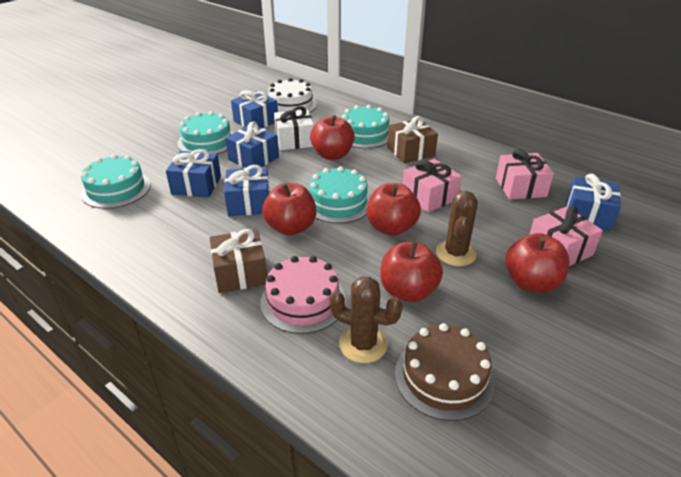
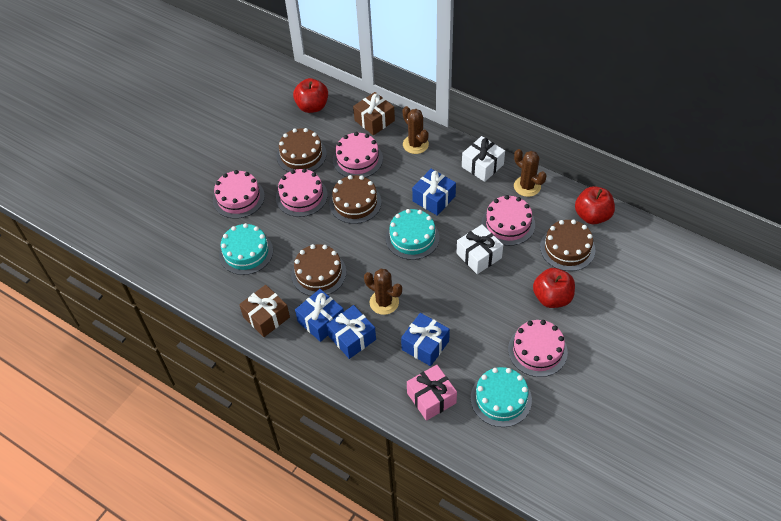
blue gift: [166,149,221,197] [224,165,270,216] [225,121,279,168] [231,90,278,128] [566,174,621,231] = 5 -> [295,289,344,342] [326,305,376,359] [401,313,450,366] [412,169,456,216] = 4
brown cactus: [329,276,403,363] [436,191,478,266] = 2 -> [364,269,402,315] [402,106,429,154] [514,149,547,197] = 3
brown cake: [395,323,495,421] = 1 -> [277,128,327,172] [291,244,346,296] [329,175,381,224] [540,220,595,271] = 4
pink cake: [260,256,346,334] = 1 -> [213,170,265,219] [276,168,328,217] [333,132,383,177] [481,195,535,246] [508,320,568,377] = 5
pink gift: [403,159,462,213] [496,149,554,200] [530,206,603,266] = 3 -> [407,365,457,421] = 1
red apple: [262,183,317,236] [310,115,355,160] [367,183,421,236] [380,241,443,302] [505,233,569,292] = 5 -> [293,78,328,113] [533,268,575,308] [575,186,615,224] = 3
turquoise cake: [81,154,151,209] [177,111,233,154] [309,166,371,223] [341,105,389,148] = 4 -> [219,223,273,275] [386,209,439,260] [471,367,532,427] = 3
white cake: [268,78,317,113] = 1 -> none = 0
white gift: [274,106,314,150] = 1 -> [456,224,503,274] [462,136,505,182] = 2

